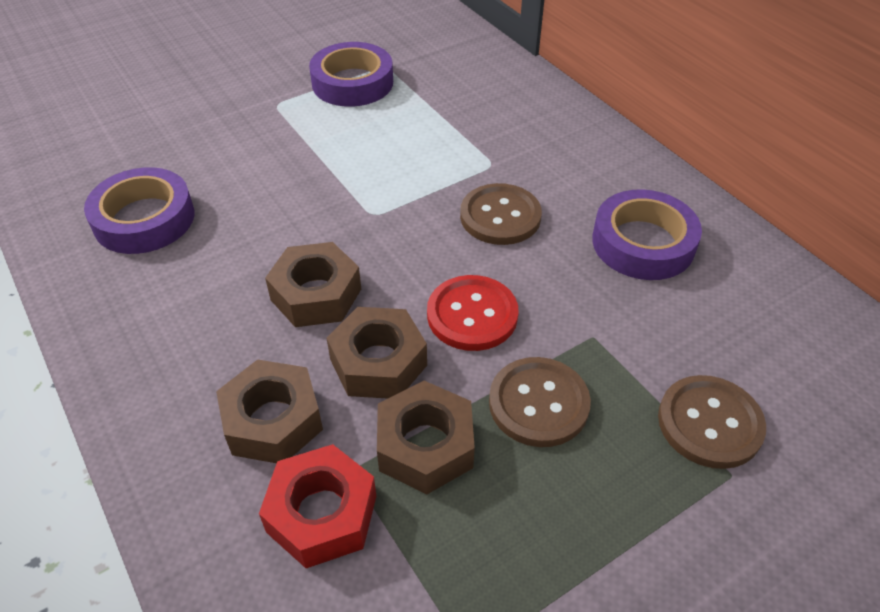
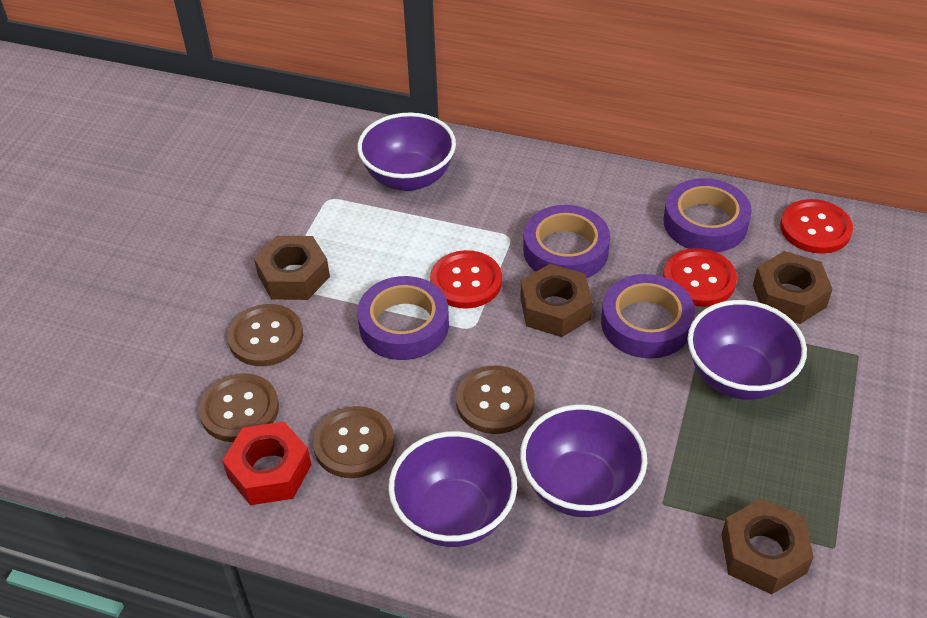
brown button: [460,183,542,245] [489,357,591,447] [658,375,766,469] = 3 -> [198,373,279,442] [227,304,303,366] [313,406,395,478] [456,365,535,434] = 4
purple bowl: none = 0 -> [357,113,456,191] [388,431,517,547] [520,404,647,517] [688,300,807,400] = 4
purple tape: [84,167,194,254] [309,42,393,107] [592,189,702,280] = 3 -> [357,276,449,360] [523,205,610,278] [601,274,695,359] [663,178,752,252] = 4
red button: [427,275,519,351] = 1 -> [430,250,502,309] [663,248,737,307] [780,199,853,254] = 3

